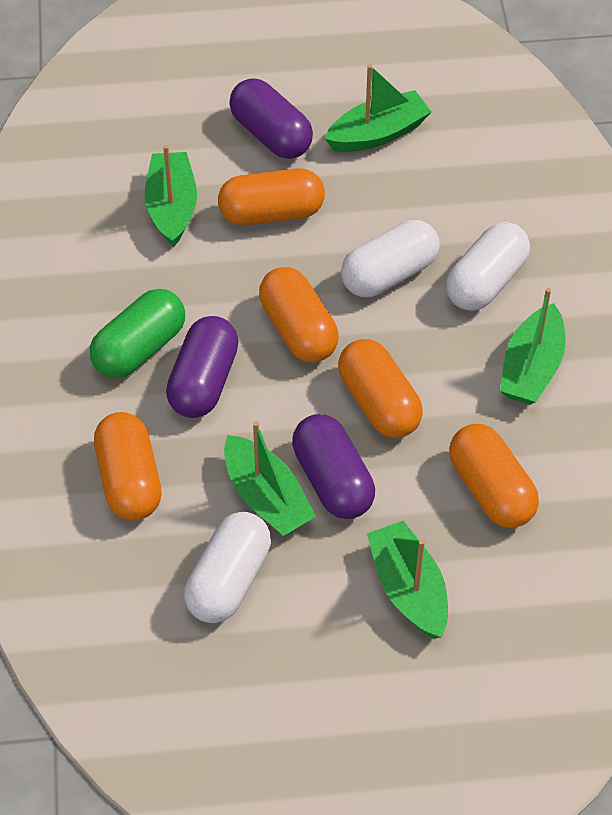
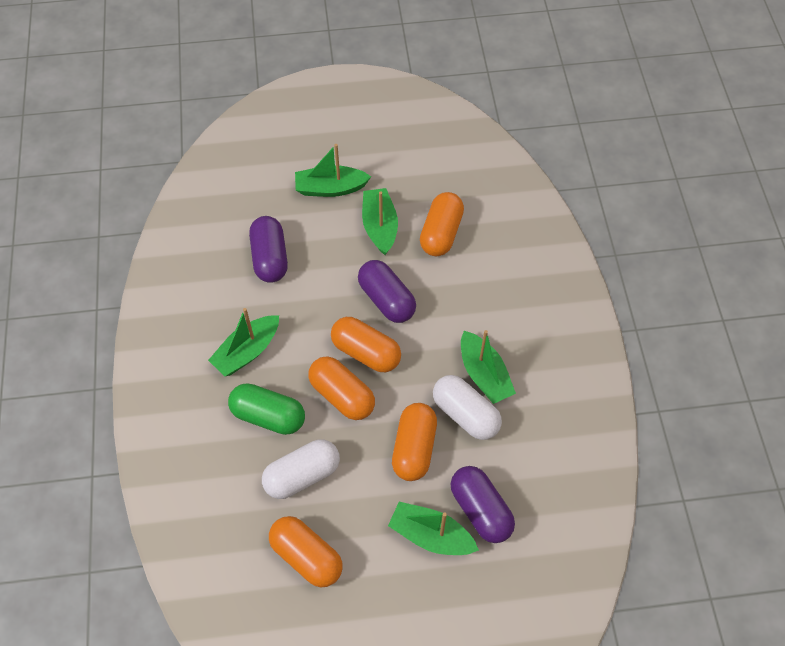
white capsule: [184,512,271,623] [341,220,440,297] [446,222,530,311] = 3 -> [262,439,340,499] [433,375,502,440] = 2

